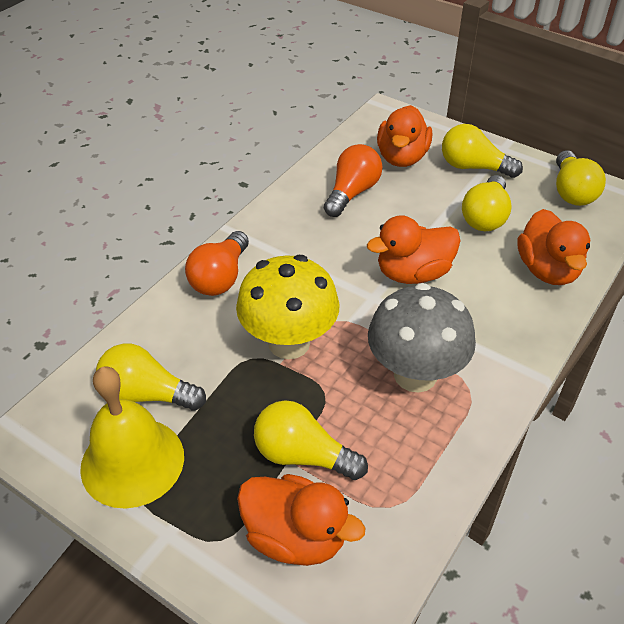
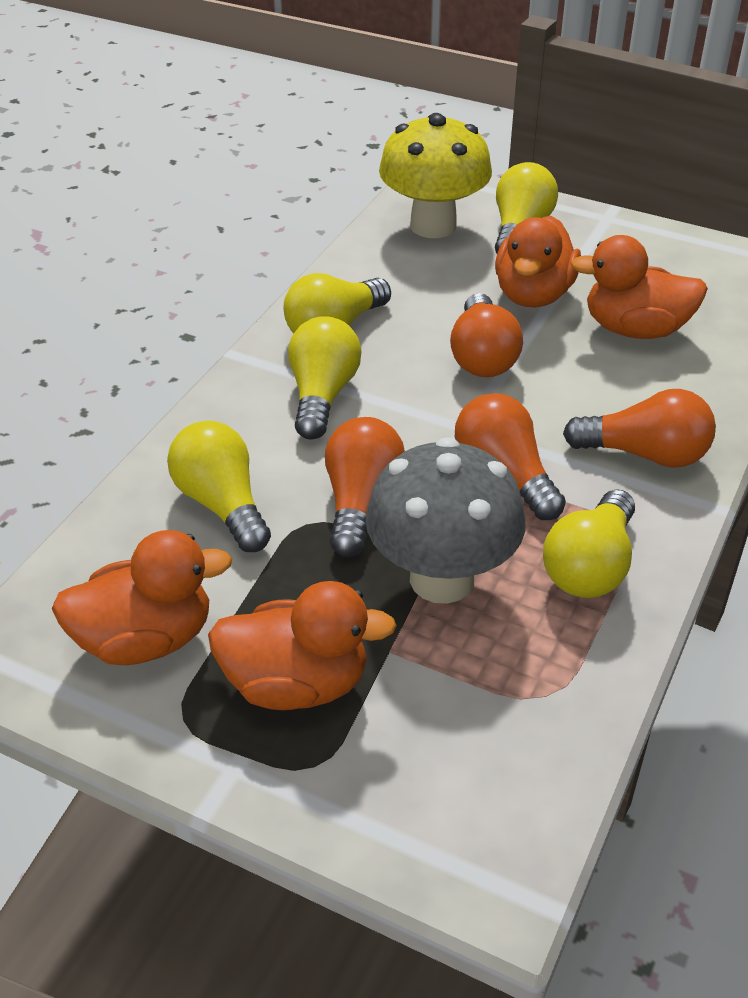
orange light bulb: [185,231,249,296] [324,144,382,217] = 2 -> [325,417,405,557] [450,293,523,377] [455,393,566,520] [563,389,716,468] = 4
yellow bell: [80,366,184,508] = 1 -> none = 0

